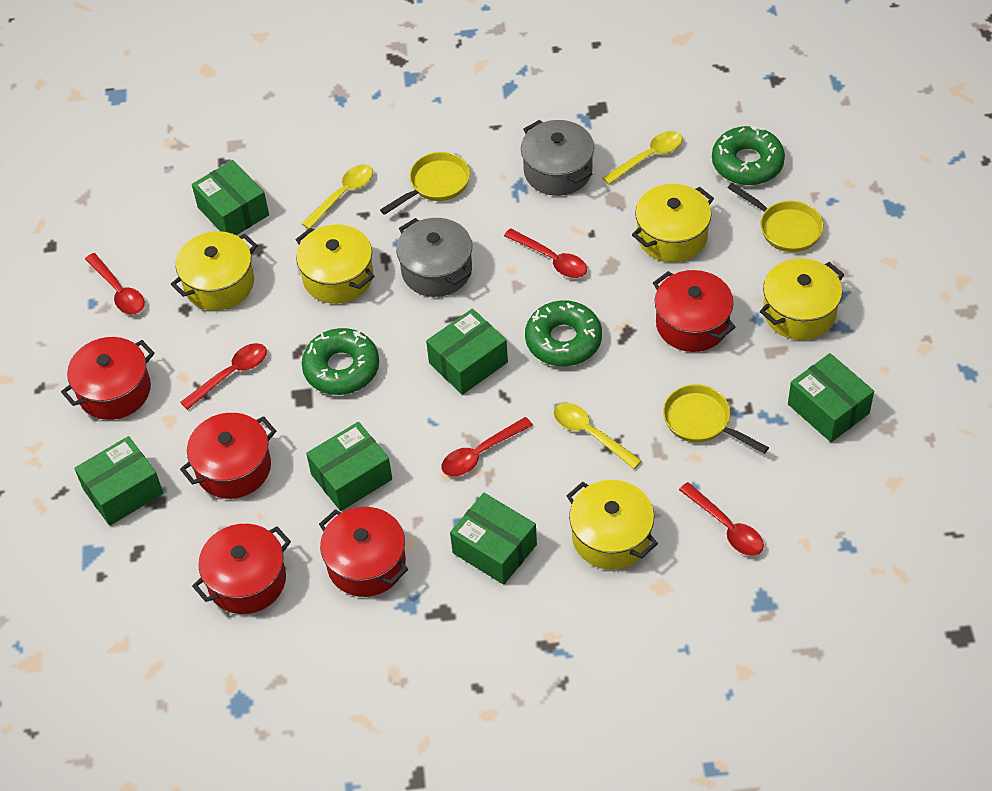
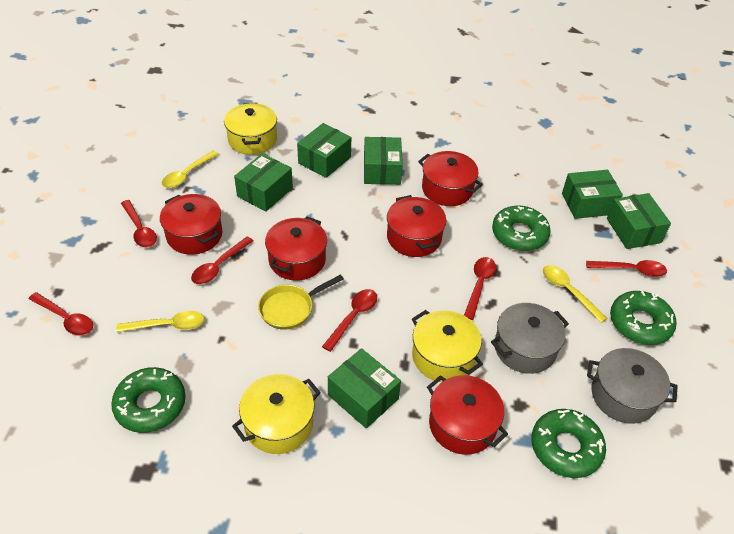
green donut: [302,328,379,395] [525,300,602,366] [712,125,785,185] = 3 -> [111,367,186,433] [492,206,551,251] [531,409,606,478] [610,291,676,345] = 4
red spoon: [85,253,145,315] [180,343,267,410] [442,417,533,476] [504,228,587,278] [679,482,764,556] = 5 -> [29,292,93,336] [121,200,157,247] [191,236,253,284] [322,289,377,352] [464,257,496,320] [586,260,667,277] = 6
yellow pan: [380,152,470,215] [663,384,769,454] [728,183,824,252] = 3 -> [258,274,344,330] = 1
yellow pot: [171,231,258,311] [296,224,375,304] [566,480,658,570] [632,184,714,262] [760,258,845,340] = 5 -> [224,103,277,155] [232,374,321,454] [412,310,483,382] = 3

